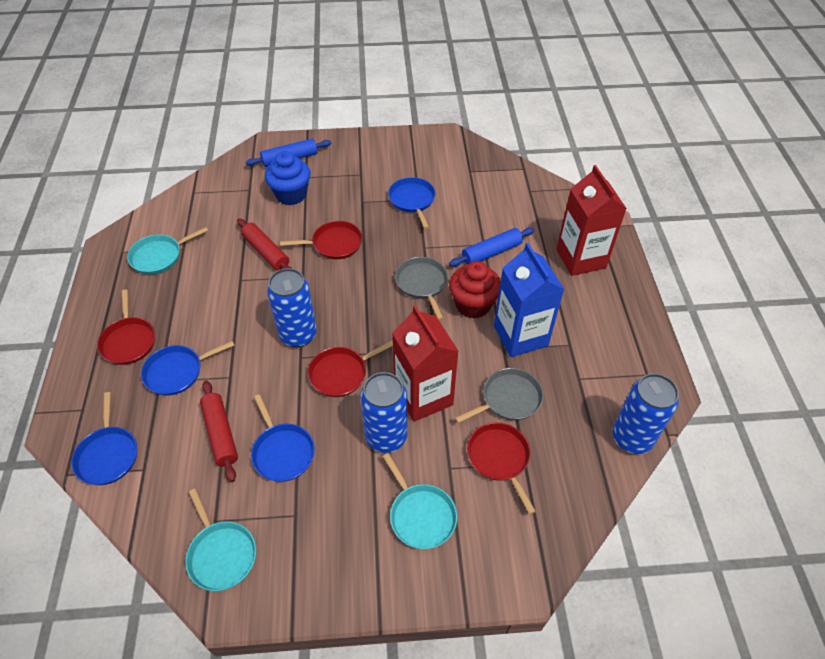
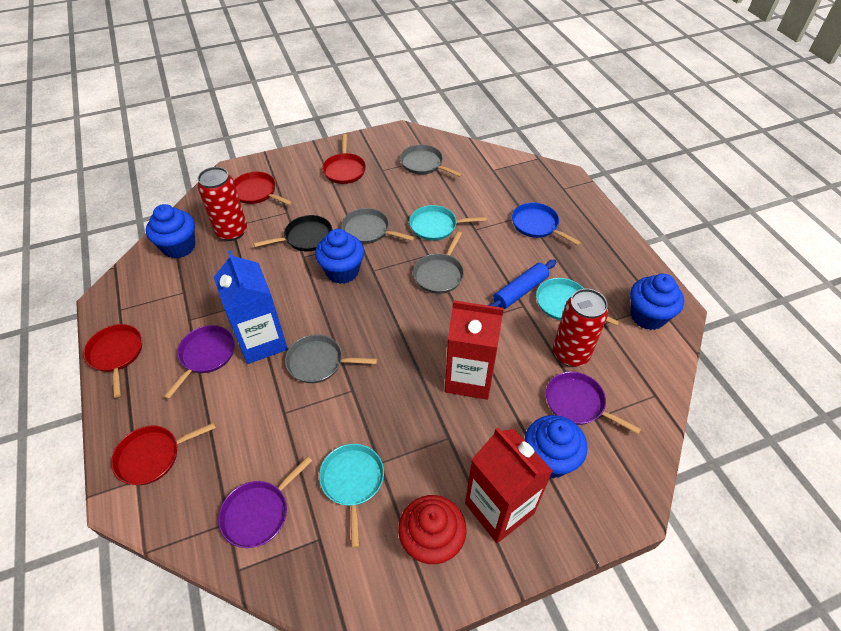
black pan: none = 0 -> [254,215,332,251] = 1
blue can: [267,268,317,347] [360,372,408,453] [612,373,679,454] = 3 -> none = 0
blue cupcake: [265,151,311,205] = 1 -> [146,204,195,259] [315,229,364,284] [525,415,587,479] [630,274,684,330] = 4
blue pan: [72,392,137,485] [141,341,235,395] [251,394,315,482] [388,177,436,229] = 4 -> [512,203,581,245] = 1
blue rolling pin: [246,139,331,167] [449,227,534,267] = 2 -> [488,260,556,309] = 1
grey pan: [395,257,448,320] [455,368,543,423] = 2 -> [285,334,377,383] [341,208,415,244] [400,145,462,177] [413,232,464,294] = 4
purple pan: none = 0 -> [164,325,235,399] [218,456,312,548] [546,372,641,434] = 3
red can: none = 0 -> [197,167,247,241] [553,289,608,367] = 2
red rolling pin: [200,380,238,482] [237,218,291,271] = 2 -> none = 0

